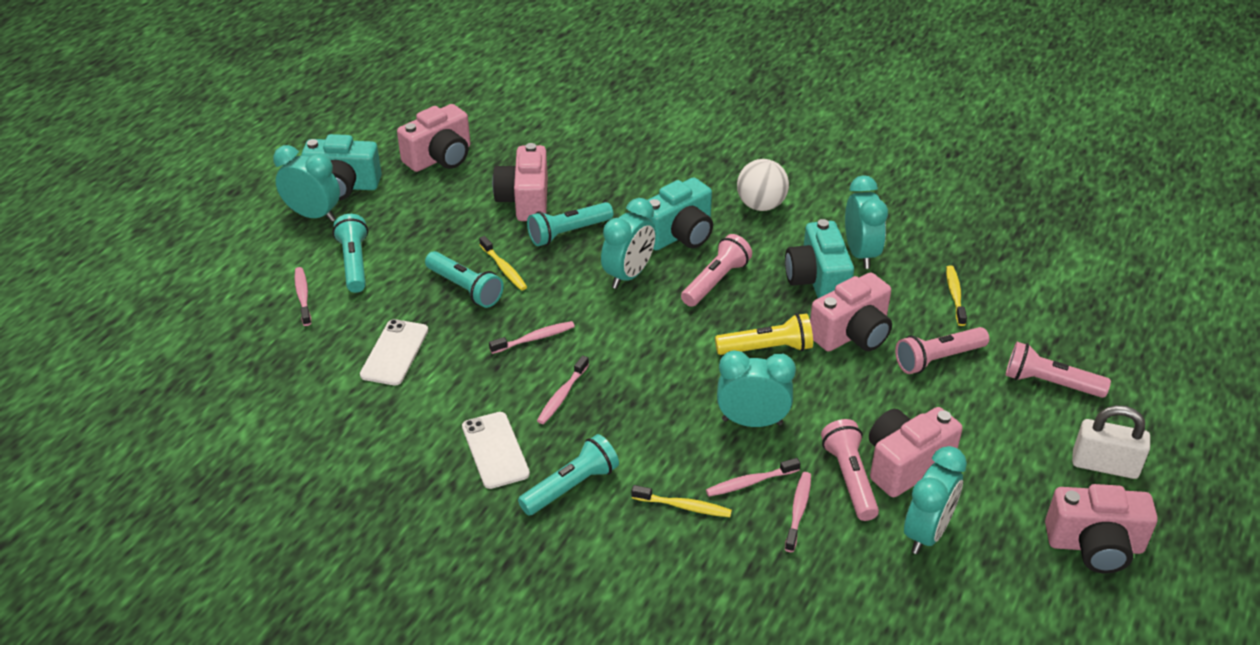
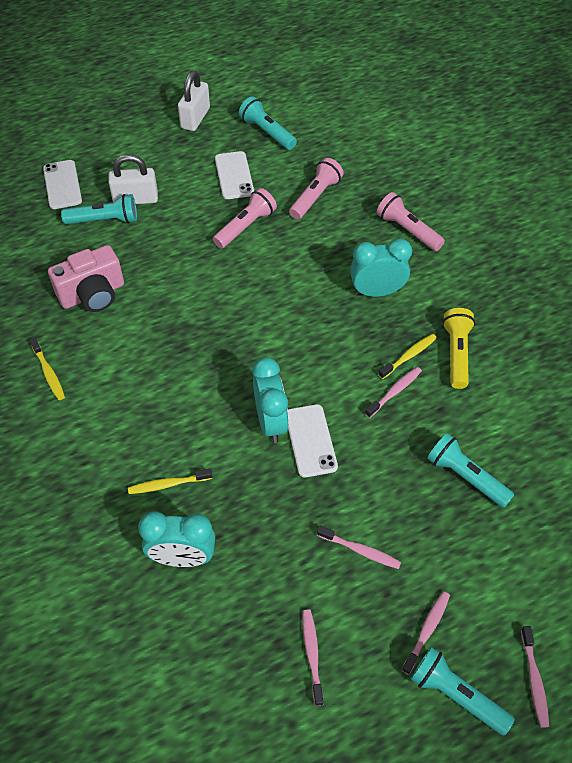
pink camera: [397,104,471,172] [492,143,548,221] [810,273,892,351] [869,407,963,497] [1045,484,1158,573] = 5 -> [48,245,124,312] = 1
pink flashlight: [681,234,752,307] [821,419,879,521] [895,327,989,374] [1006,342,1111,398] = 4 -> [213,188,277,249] [289,158,343,219] [377,192,445,251] = 3
turquoise camera: [301,134,382,201] [644,177,713,250] [785,219,854,298] = 3 -> none = 0
turquoise clock: [273,145,340,222] [601,198,656,289] [717,350,796,427] [845,175,888,269] [904,446,967,554] = 5 -> [138,512,215,567] [252,357,289,443] [350,238,412,297] = 3
white ball: [737,159,789,211] = 1 -> none = 0
white padlock: [1072,405,1150,479] = 1 -> [108,154,158,204] [178,70,210,131] = 2
white phone: [360,319,428,385] [462,412,530,489] = 2 -> [43,160,82,209] [215,151,254,199] [288,404,338,477] = 3

